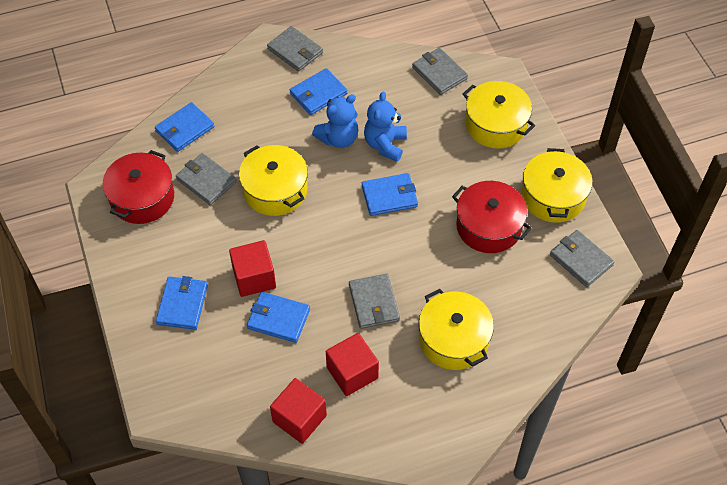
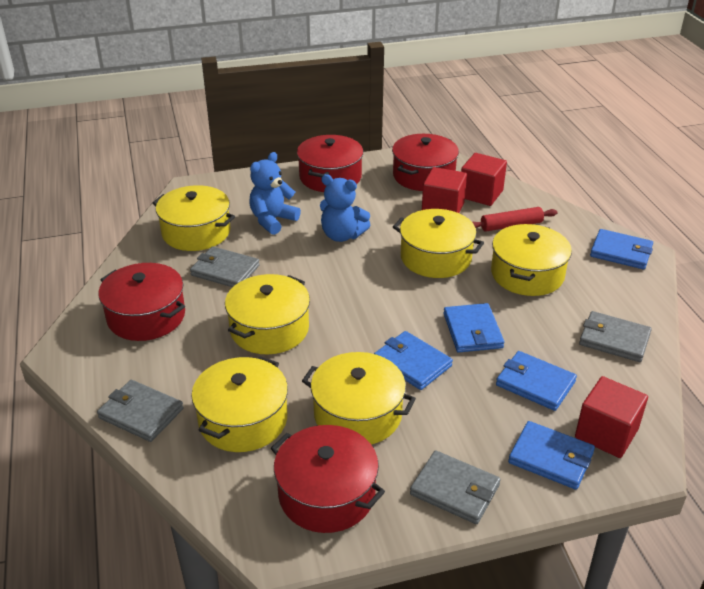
grey wallet: [176,153,237,205] [267,26,323,72] [349,274,400,329] [412,48,468,95] [550,230,615,287] = 5 -> [97,380,184,442] [190,246,260,287] [410,450,501,524] [579,311,652,362] = 4
red pot: [103,150,174,224] [452,181,532,253] = 2 -> [98,263,185,341] [271,425,385,533] [297,135,363,192] [392,134,459,191] = 4
red rolling pin: none = 0 -> [472,207,558,232] = 1
yellow pot: [239,145,308,216] [419,289,494,370] [463,81,535,148] [521,148,593,223] = 4 -> [153,185,235,251] [192,356,288,452] [225,274,310,354] [302,352,416,445] [393,209,484,278] [491,224,572,296] = 6

